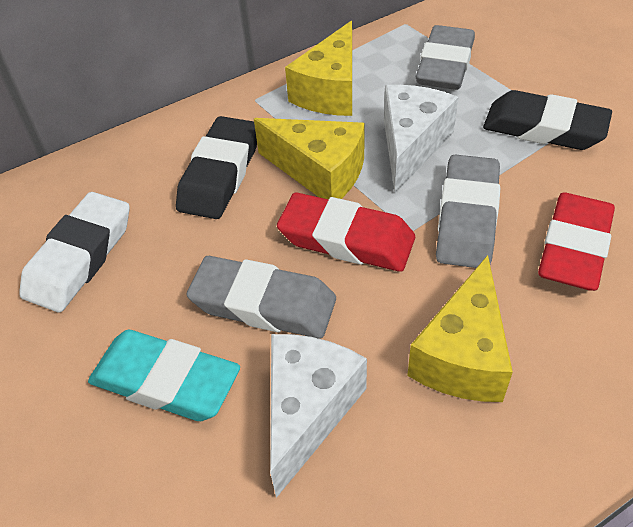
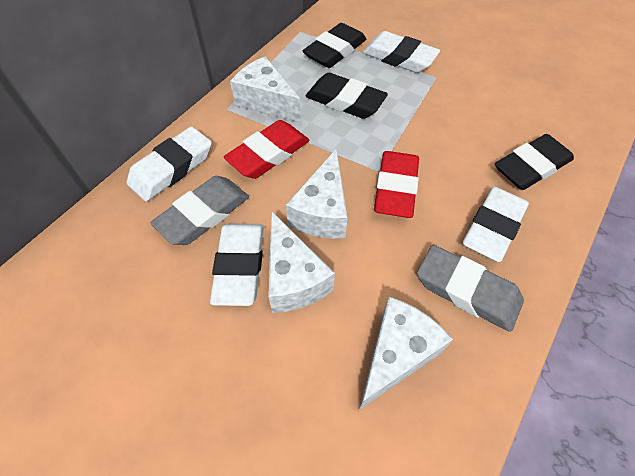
black eraser: [176,116,257,219] [483,90,612,150] = 2 -> [303,23,366,68] [306,73,388,119] [495,134,574,190] = 3
grey eraser: [186,256,336,339] [416,25,475,90] [436,155,500,268] = 3 -> [151,176,249,245] [417,245,524,332] = 2
turquoise eraser: [88,330,240,421] = 1 -> none = 0
white cheese: [270,334,367,498] [384,85,458,193] = 2 -> [230,56,301,123] [268,211,335,313] [286,148,348,239] [359,297,453,410] = 4
white eraser: [19,192,130,313] = 1 -> [126,126,212,201] [210,223,264,306] [362,31,440,73] [463,187,529,262] = 4
yellow cheese: [254,118,365,200] [285,21,352,116] [407,255,513,402] = 3 -> none = 0

